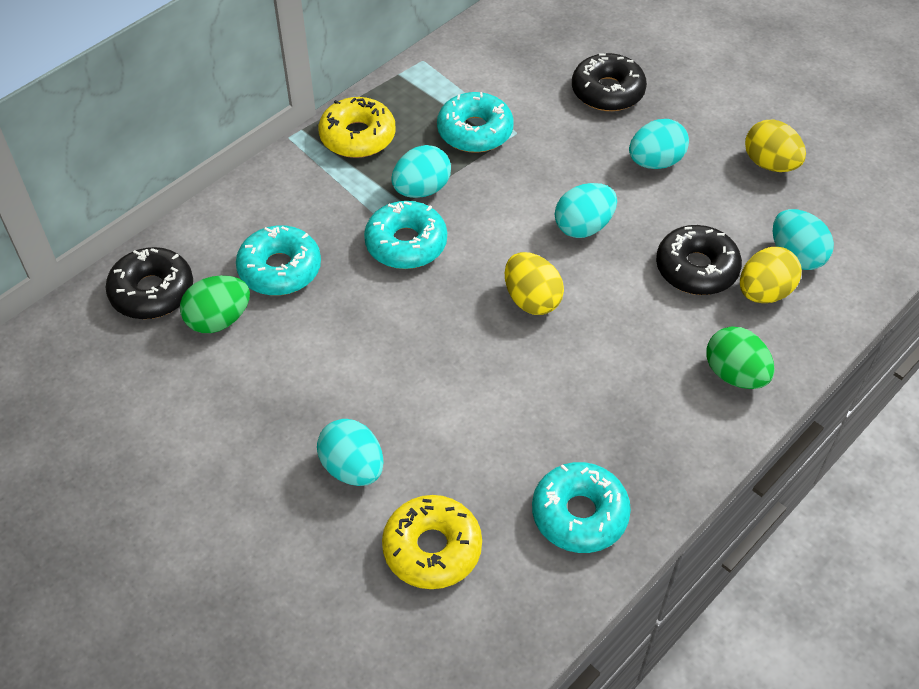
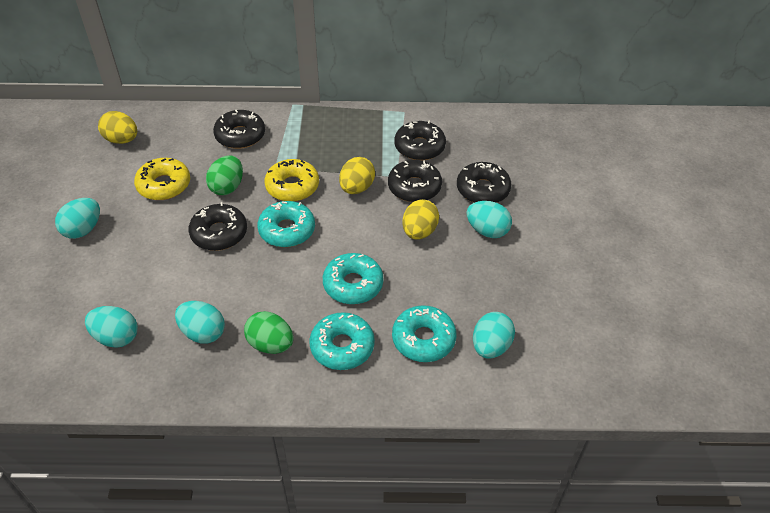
black donut: [106,247,193,319] [572,53,647,111] [656,225,742,295] = 3 -> [189,202,247,251] [213,110,265,149] [388,160,442,202] [394,121,446,161] [457,162,511,203] = 5

